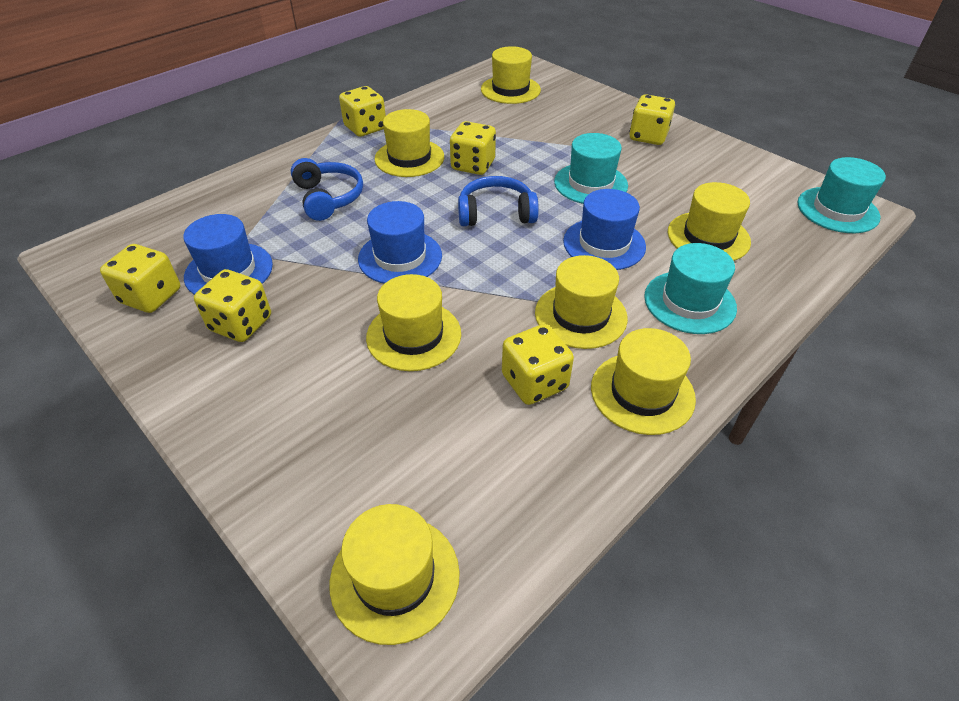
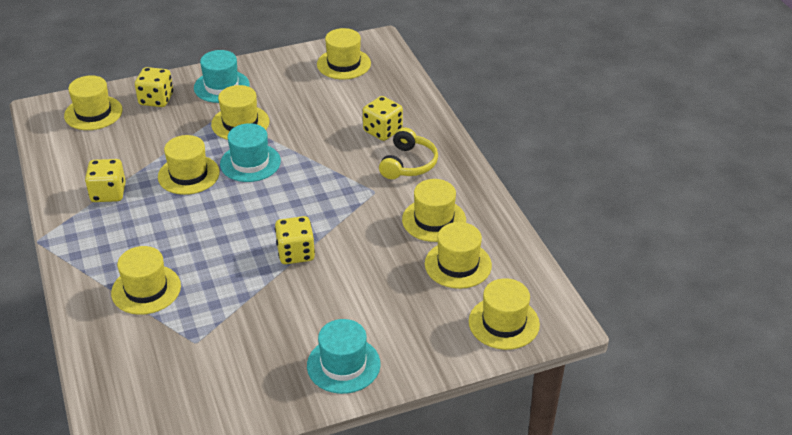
blue hat: [183,214,273,295] [358,201,442,284] [563,189,646,270] = 3 -> none = 0
blue headphones: [291,158,363,221] [458,176,539,226] = 2 -> none = 0
yellow dice: [100,244,181,313] [194,269,271,342] [339,86,386,137] [450,121,496,175] [502,324,574,405] [630,94,675,145] = 6 -> [85,159,126,202] [135,67,173,107] [275,216,315,264] [363,96,403,141] = 4
yellow hat: [330,504,460,645] [366,274,461,371] [375,109,444,177] [481,46,541,104] [535,255,628,349] [591,328,696,435] [668,182,751,261] = 7 -> [64,75,123,130] [111,246,181,315] [158,135,220,195] [211,85,269,140] [317,28,371,79] [402,179,466,242] [425,222,492,289] [469,278,540,350] = 8
yellow headphones: none = 0 -> [379,127,438,179] = 1

